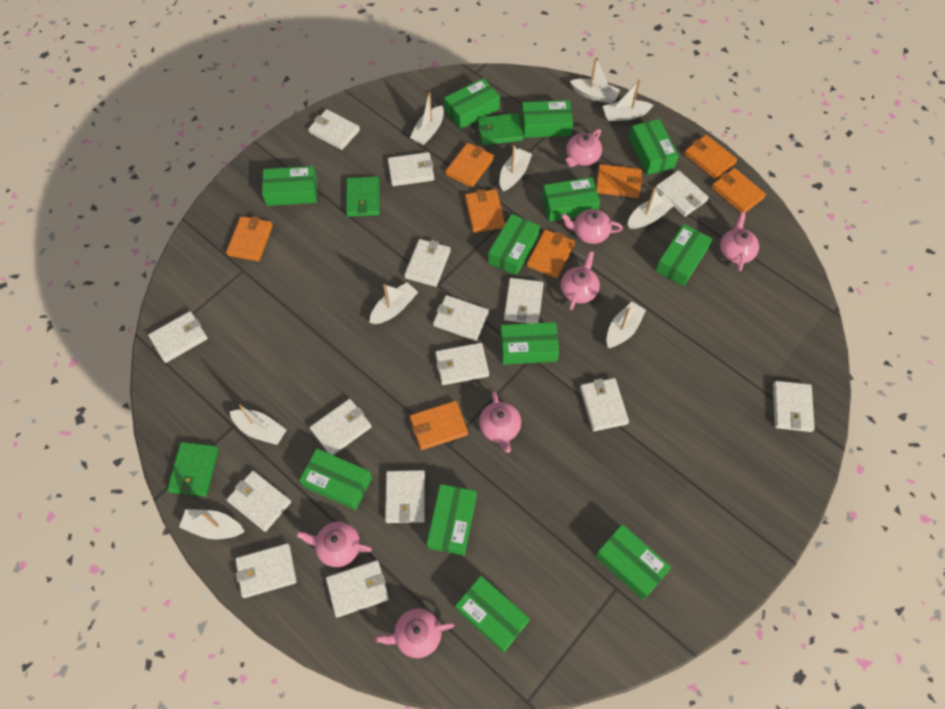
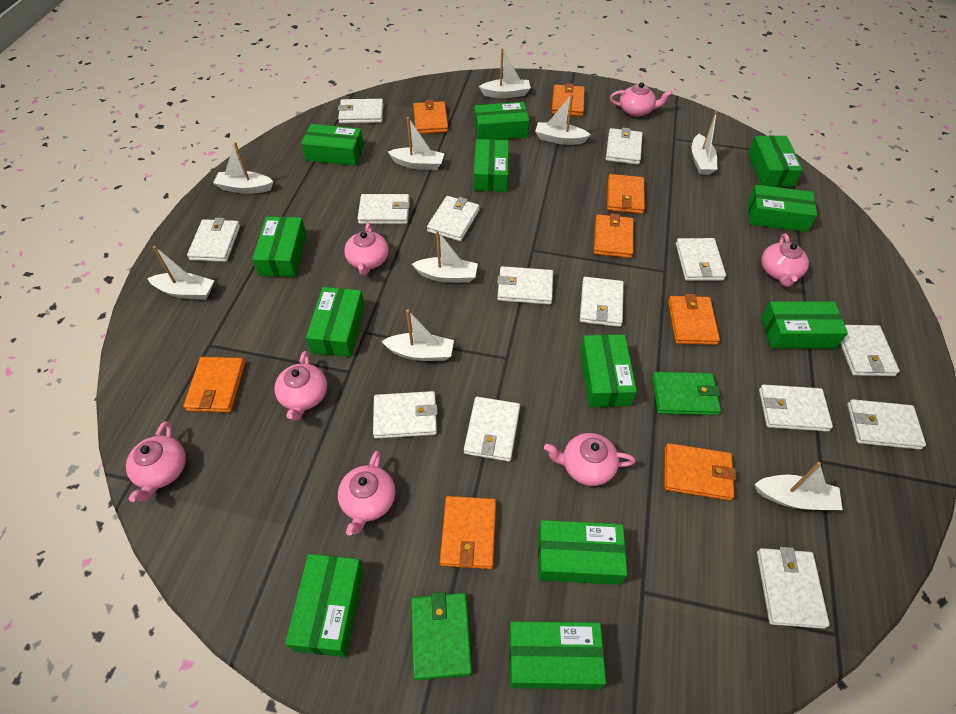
green wallet: [167,442,219,496] [346,177,380,217] [478,113,523,145] = 3 -> [411,592,472,680] [652,372,721,415] = 2
white wallet: [148,311,208,363] [226,471,291,532] [235,543,297,598] [308,109,360,150] [310,399,372,455] [326,560,389,617] [385,470,425,523] [388,152,434,186] [404,239,451,287] [433,295,489,341] [435,343,489,385] [504,278,544,323] [580,378,629,431] [655,170,709,217] [773,381,815,432] = 15 -> [187,218,240,262] [338,99,384,123] [357,194,410,224] [373,391,438,439] [427,196,480,241] [464,397,520,462] [497,266,553,305] [580,277,624,327] [606,128,643,165] [676,238,726,281] [757,547,830,629] [759,384,833,432] [840,325,900,376] [847,399,926,450] = 14

